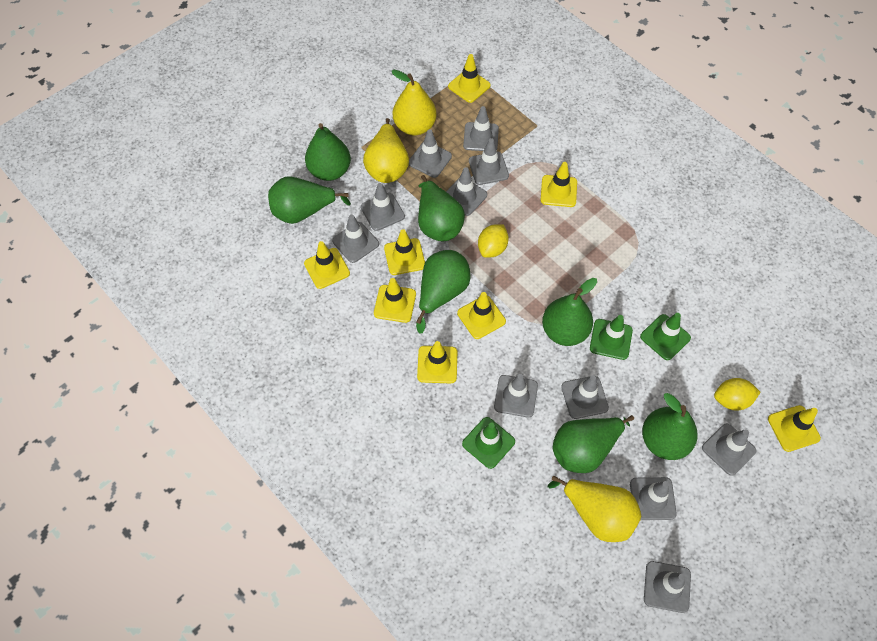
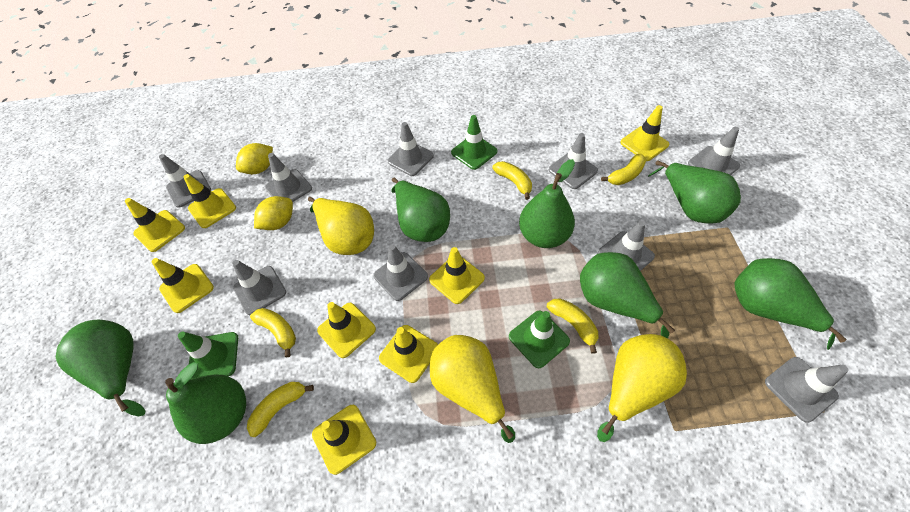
grey traffic cone: [332,215,379,263] [361,183,405,231] [409,129,452,178] [446,167,487,216] [463,106,499,151] [469,138,509,185] [494,374,538,417] [561,375,609,419] [630,477,677,520] [644,561,691,613] [702,424,756,476] = 11 -> [159,154,211,208] [232,260,286,315] [265,153,312,202] [373,244,428,301] [388,122,434,176] [549,133,598,189] [598,221,655,271] [688,127,740,175] [765,357,849,423] = 9
yellow banana: none = 0 -> [247,382,314,437] [250,308,296,357] [492,161,532,200] [547,298,598,354] [601,153,646,185] = 5

